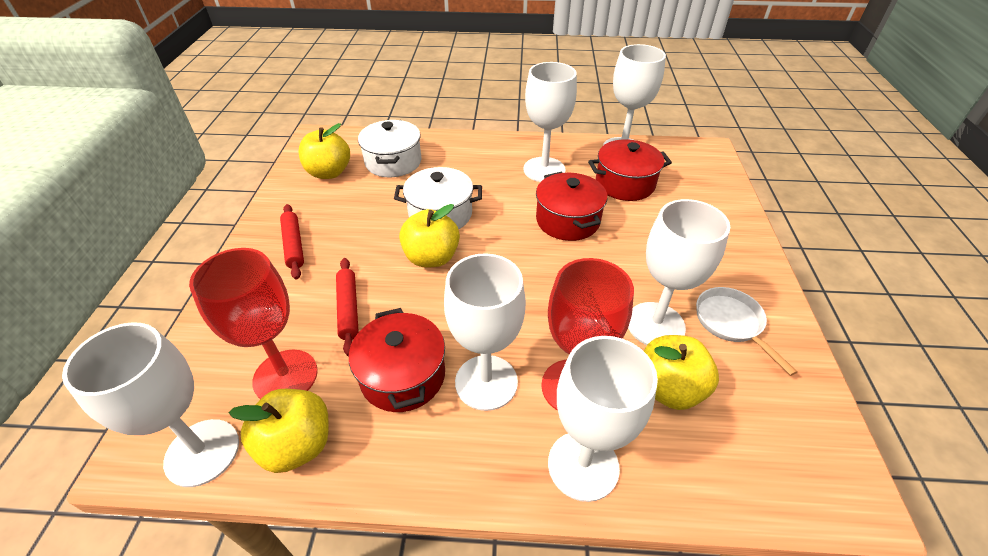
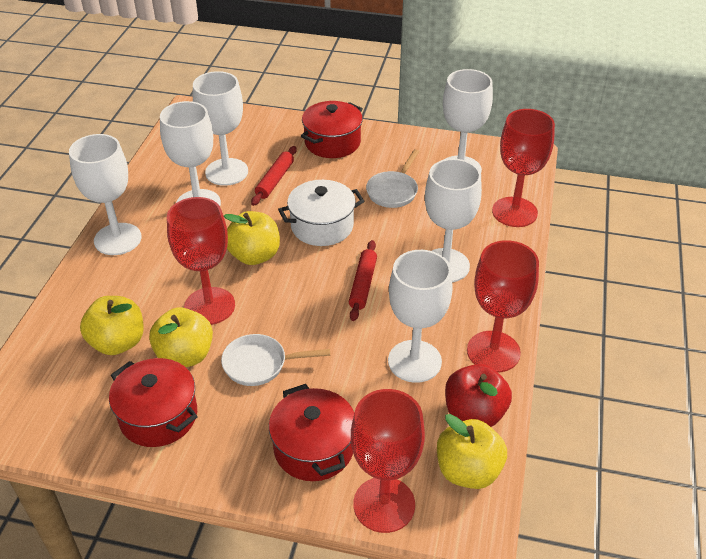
red apple: none = 0 -> [445,364,512,427] = 1
red goblet: [189,248,318,399] [541,258,634,411] = 2 -> [167,197,235,325] [351,389,425,533] [467,240,539,372] [492,109,555,227] = 4
white pan: [696,287,798,376] = 1 -> [221,334,330,386] [366,149,419,208] = 2
white pot: [358,120,421,177] [394,167,482,230] = 2 -> [278,180,364,246] = 1

